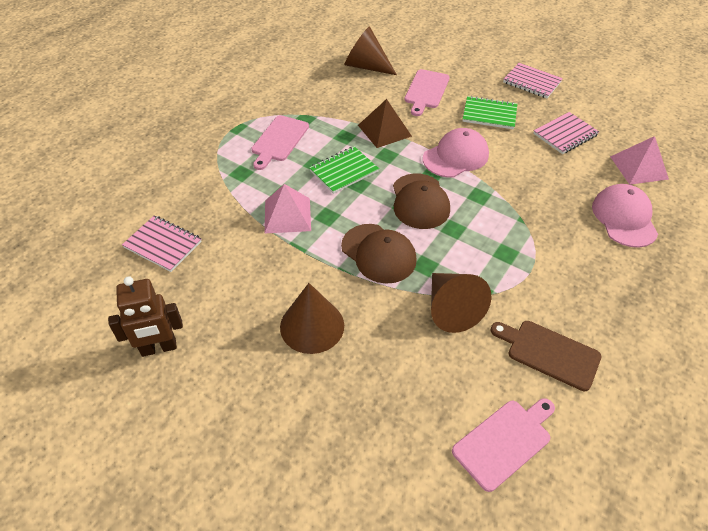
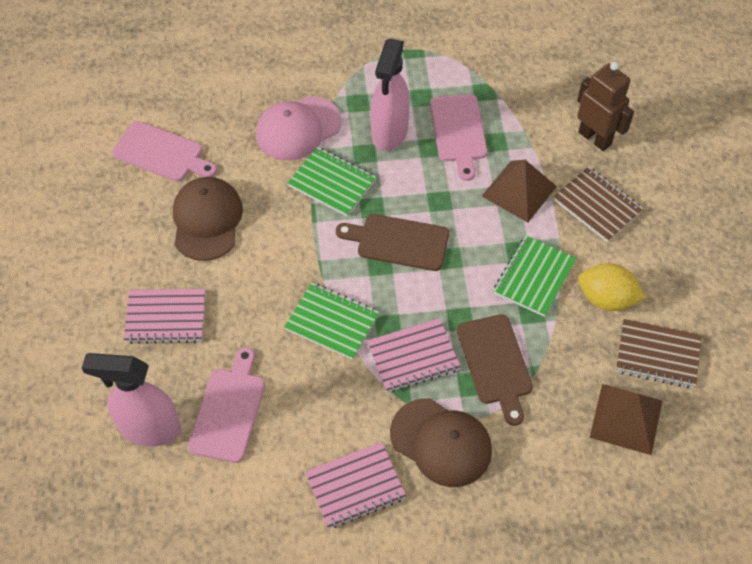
brown cone: [280,283,344,354] [345,26,397,75] [431,273,491,333] = 3 -> none = 0
brown cutting board: [490,321,601,391] = 1 -> [336,214,449,271] [457,314,533,426] = 2
brown notebook: none = 0 -> [553,167,644,242] [616,319,701,388] = 2
brown pyramid: [358,99,412,148] = 1 -> [482,160,557,223] [590,384,662,455] = 2
green notebook: [309,146,379,194] [463,96,517,129] = 2 -> [284,283,379,360] [287,147,376,216] [494,236,577,317] = 3
pink cap: [423,128,489,178] [592,184,658,248] = 2 -> [256,96,342,161] = 1
pink pyramid: [265,184,311,233] [610,136,669,185] = 2 -> none = 0
pink spray bottle: none = 0 -> [82,353,181,447] [371,39,410,151] = 2
yellow lemon: none = 0 -> [578,263,645,311] = 1

